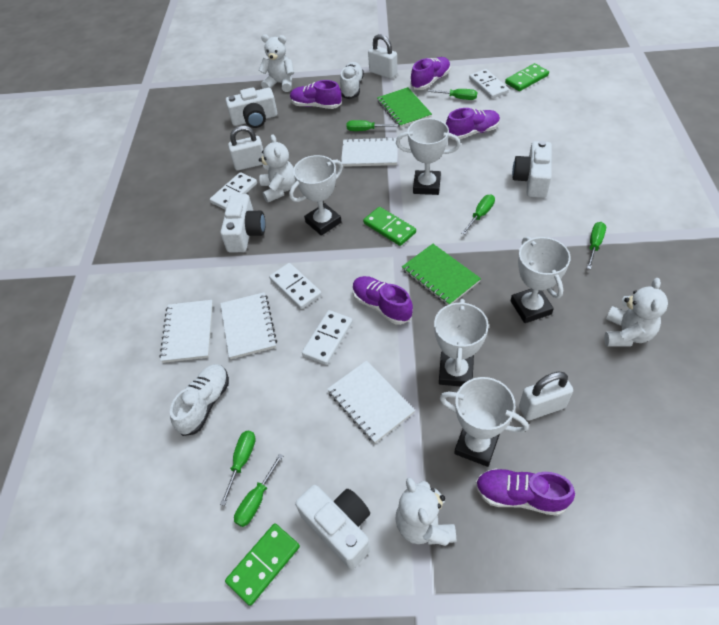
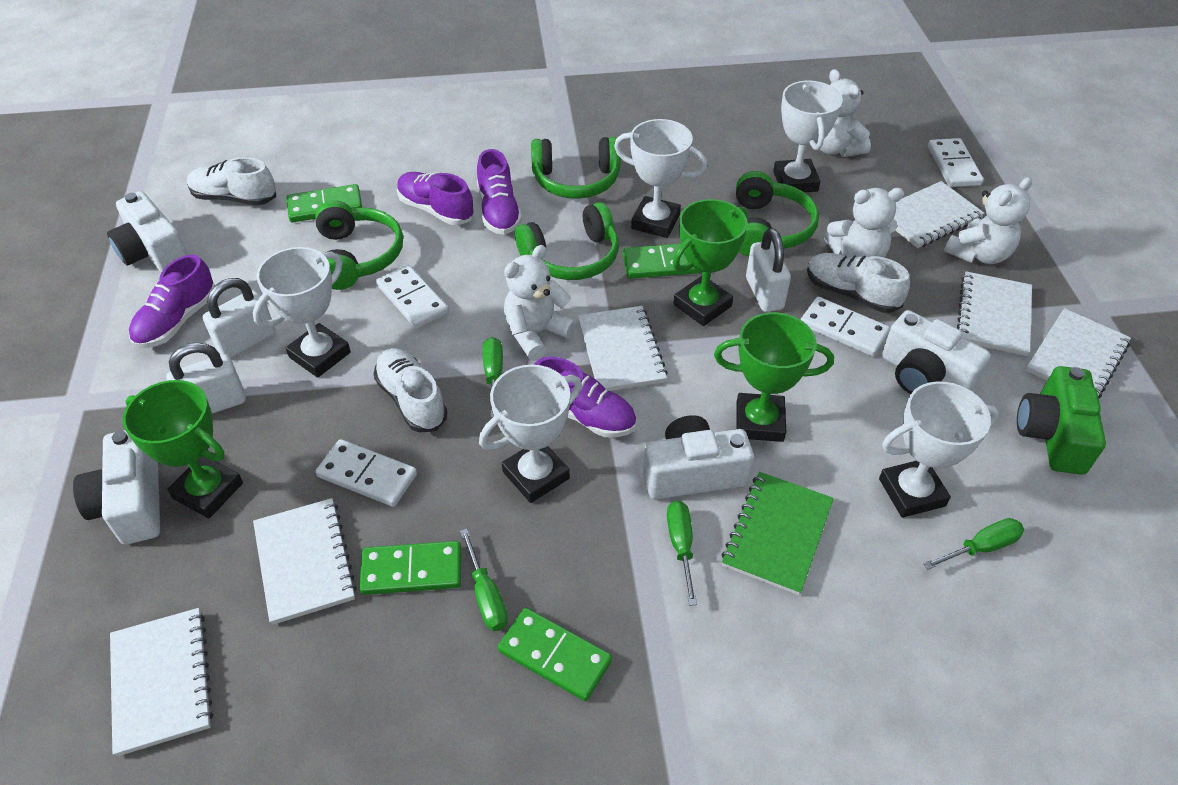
green camera: none = 0 -> [1017,366,1106,475] = 1
green domino: [225,523,300,606] [363,207,416,246] [505,63,549,91] = 3 -> [287,184,362,222] [359,541,461,595] [498,608,612,701] [623,244,702,279] = 4
green headphones: none = 0 -> [315,200,403,290] [515,202,619,280] [531,137,621,199] [736,171,819,257] = 4
green notebook: [377,87,432,128] [402,244,481,305] = 2 -> [721,472,834,595] = 1
green screwdriver: [220,431,256,506] [234,453,284,527] [347,120,398,131] [428,89,477,100] [462,194,495,235] [587,222,606,269] = 6 -> [460,529,508,631] [483,337,503,417] [667,501,697,606] [923,518,1024,570] = 4
green trophy: none = 0 -> [123,380,243,518] [673,199,748,326] [714,312,834,442] = 3
purple shoe: [290,80,342,109] [352,276,413,325] [410,57,451,90] [446,108,500,140] [476,469,575,516] = 5 -> [129,254,215,348] [397,172,475,225] [477,149,522,235] [534,357,636,437] = 4
white notebook: [159,300,213,363] [220,292,277,359] [327,361,415,443] [341,137,398,167] = 4 -> [110,608,213,756] [253,498,357,625] [578,306,668,391] [894,181,985,248] [957,271,1032,356] [1026,308,1131,398] = 6
white shoe: [170,364,229,436] [340,62,364,99] = 2 -> [187,157,277,205] [373,348,448,433] [807,253,910,313] = 3

